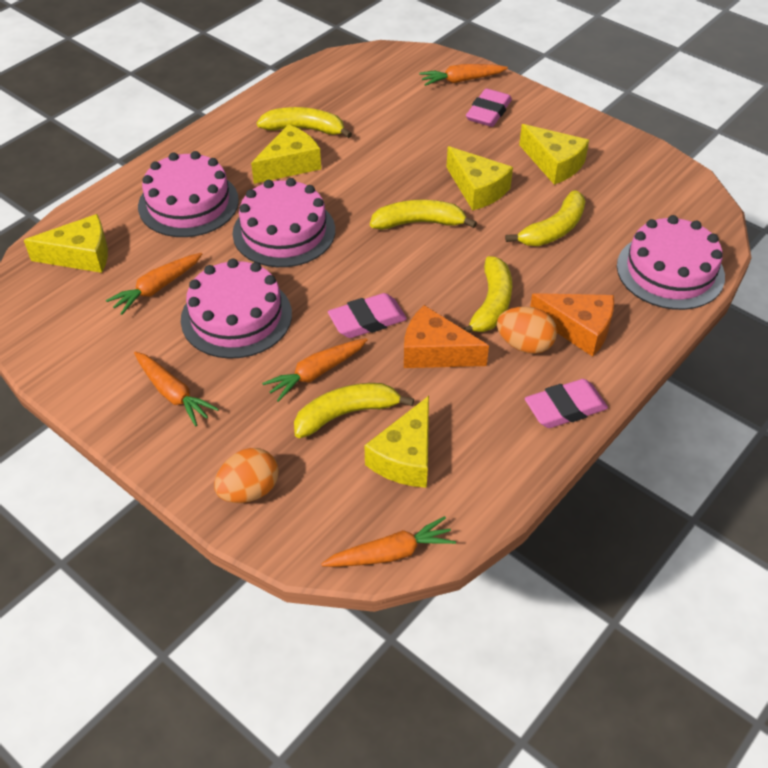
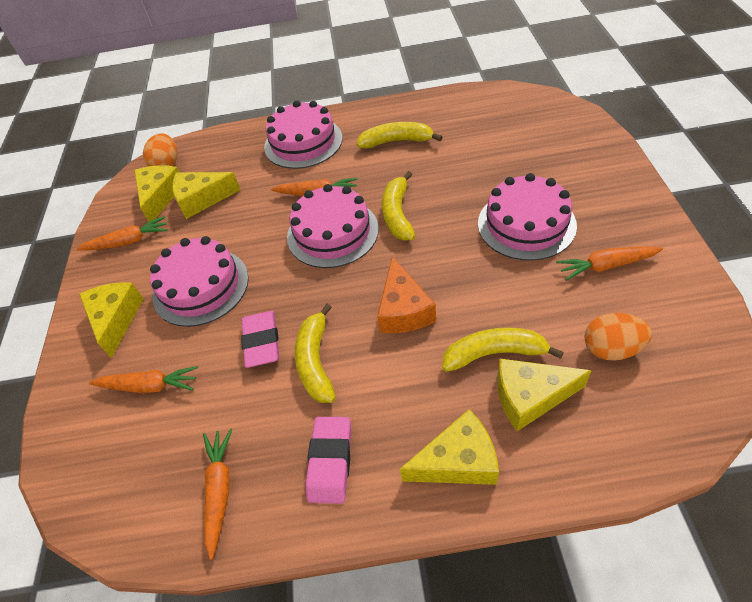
orange cheese: [404,305,489,368] [530,293,614,357] = 2 -> [377,256,436,333] = 1
pink eraser: [328,293,407,338] [466,88,512,127] [525,379,608,428] = 3 -> [241,311,279,368] [305,417,351,504] = 2
yellow banana: [257,107,352,138] [294,383,414,438] [370,200,477,230] [463,256,512,333] [505,190,586,246] = 5 -> [295,304,336,403] [356,122,442,149] [382,171,415,241] [442,328,564,372] = 4

